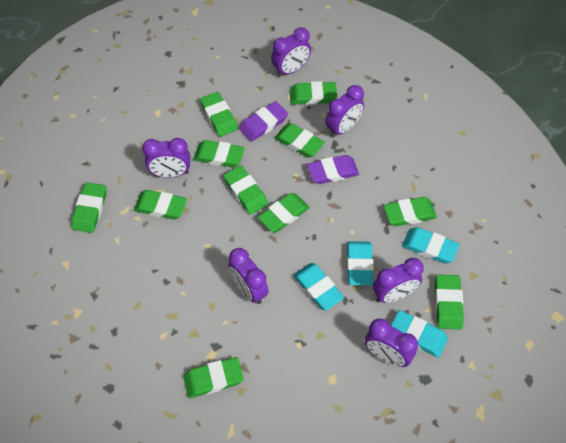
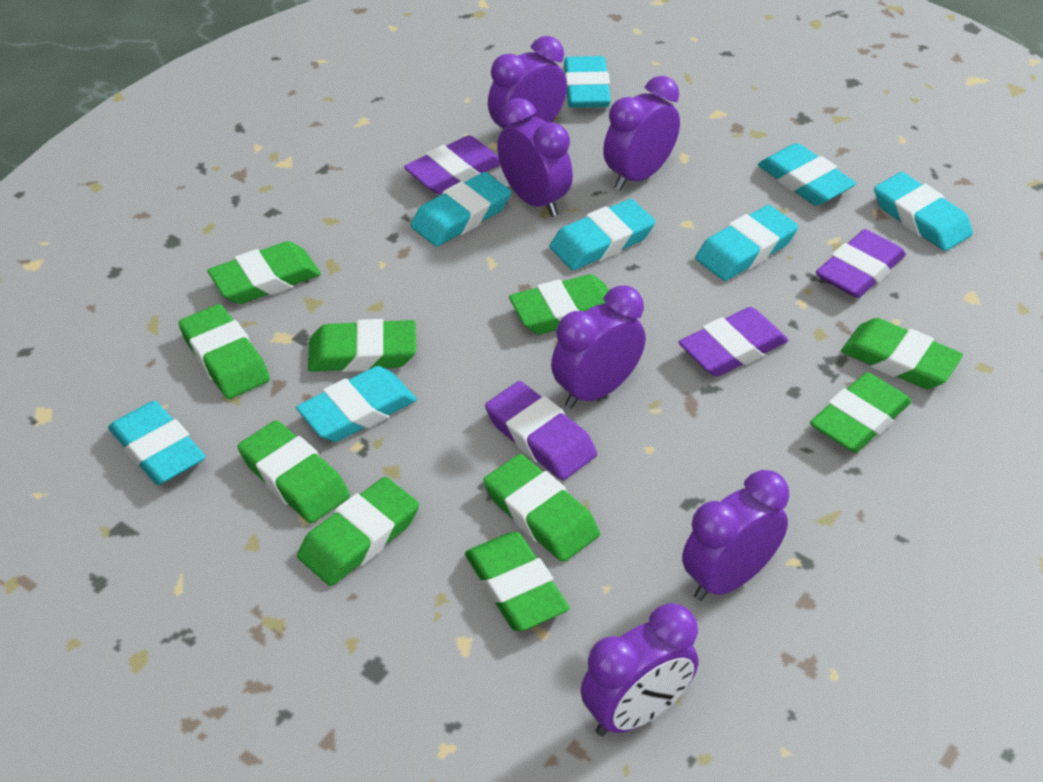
green eraser: [72,182,107,233] [134,190,187,220] [183,357,244,398] [193,140,245,168] [200,92,238,137] [223,166,268,215] [258,193,310,232] [274,123,325,158] [290,81,337,105] [384,197,437,226] [435,275,464,330] = 11 -> [179,304,270,399] [207,241,321,304] [238,420,350,523] [297,477,419,586] [308,319,416,372] [465,532,570,631] [484,454,600,562] [509,274,609,334] [810,372,912,453] [841,318,963,389] = 10
purple eraser: [239,101,288,142] [307,155,359,184] = 2 -> [404,135,500,194] [485,381,597,480] [678,307,788,377] [816,229,906,298] = 4
turquoise eraser: [293,263,344,311] [347,241,374,285] [391,310,448,358] [402,227,460,263] = 4 -> [108,401,206,485] [296,366,417,442] [411,172,511,247] [550,199,655,270] [564,56,611,108] [696,205,798,281] [758,143,856,206] [874,172,973,251] = 8

